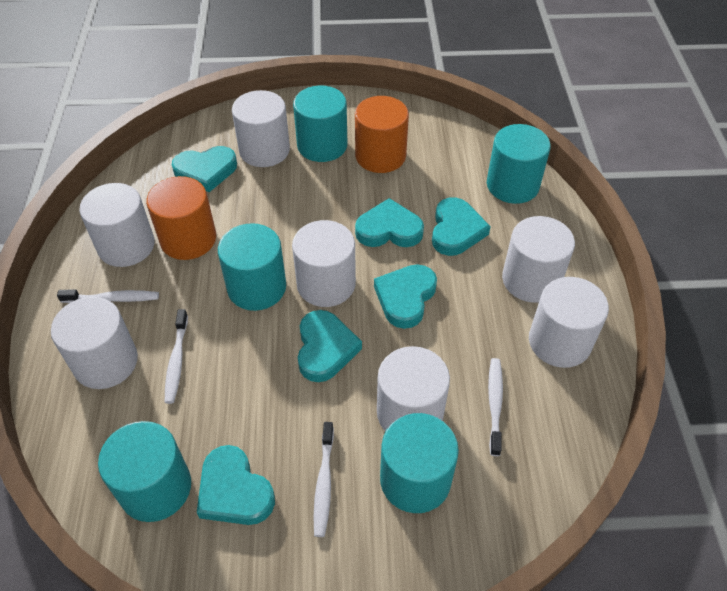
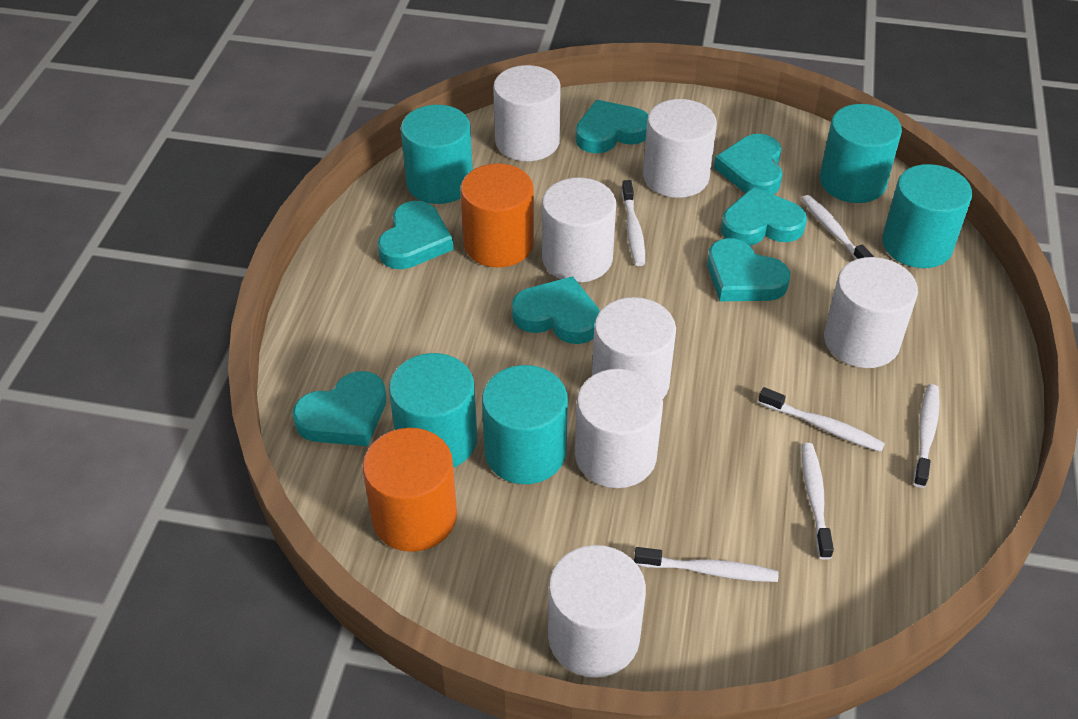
turquoise heart: [172,146,237,192] [197,445,275,525] [298,310,362,382] [355,198,424,247] [374,264,437,329] [432,197,491,256] = 6 -> [293,371,387,446] [378,201,454,269] [512,276,600,344] [575,100,649,153] [707,238,790,301] [714,134,783,195] [721,187,807,245] = 7
white toothbrush: [57,289,159,303] [165,309,188,404] [313,422,334,537] [488,358,503,456] = 4 -> [622,180,645,266] [634,547,779,582] [758,387,885,452] [802,195,874,260] [802,443,834,560] [914,384,939,488] = 6

